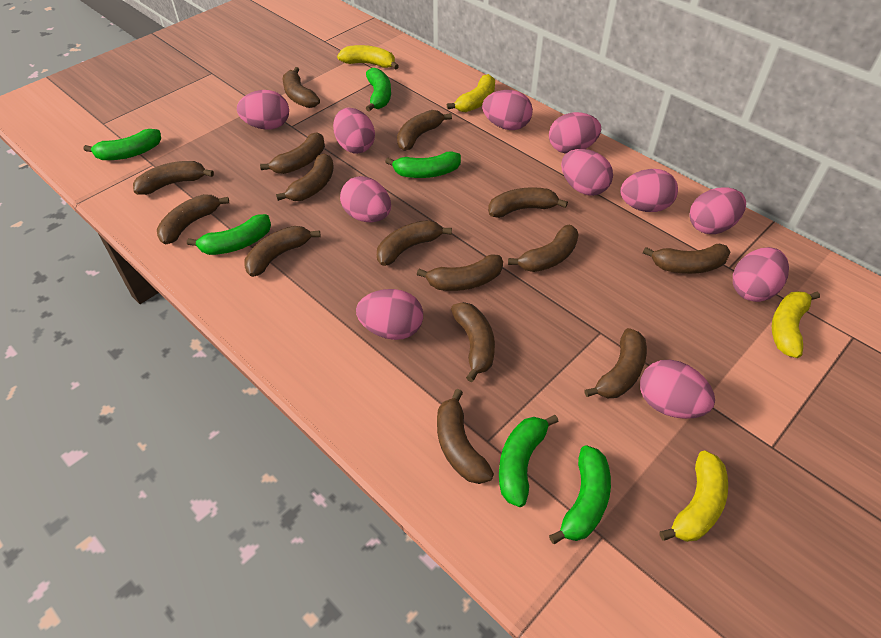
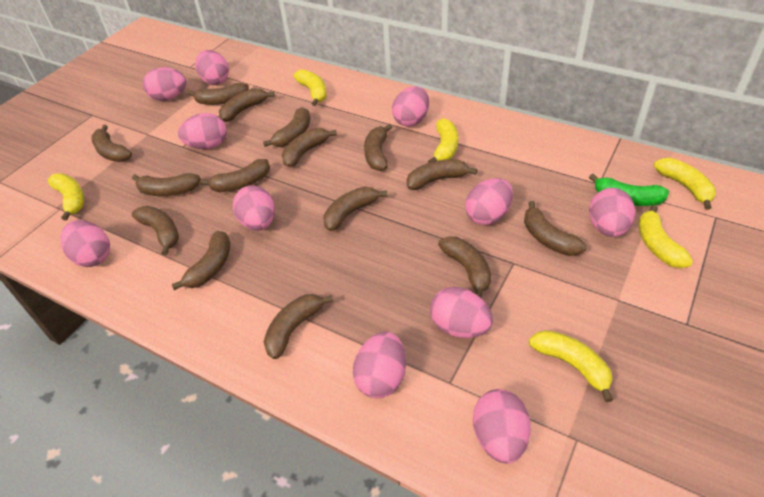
green banana: [83,129,161,160] [187,214,271,255] [366,68,391,112] [385,151,461,178] [499,415,559,507] [549,445,611,544] = 6 -> [589,174,669,206] = 1
yellow banana: [337,45,399,69] [447,74,495,112] [660,450,728,542] [772,291,820,358] = 4 -> [48,174,84,221] [294,69,327,106] [428,118,458,163] [529,330,613,402] [639,205,693,268] [654,158,716,210] = 6

